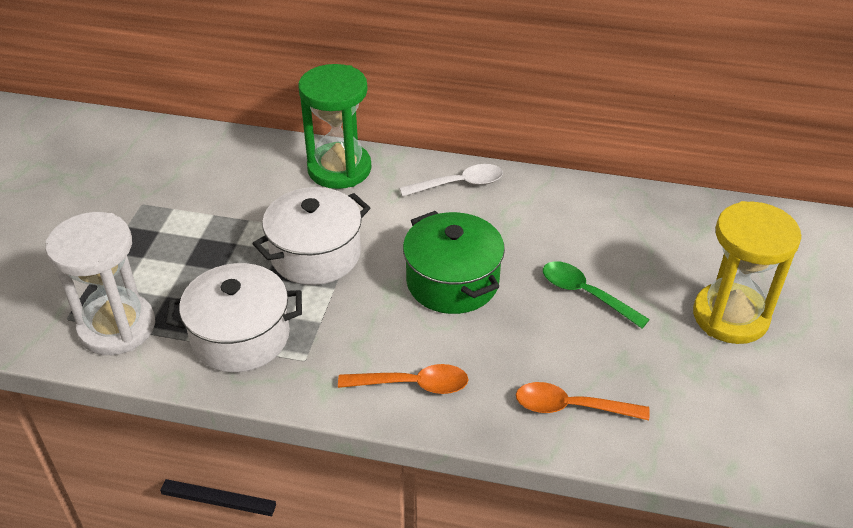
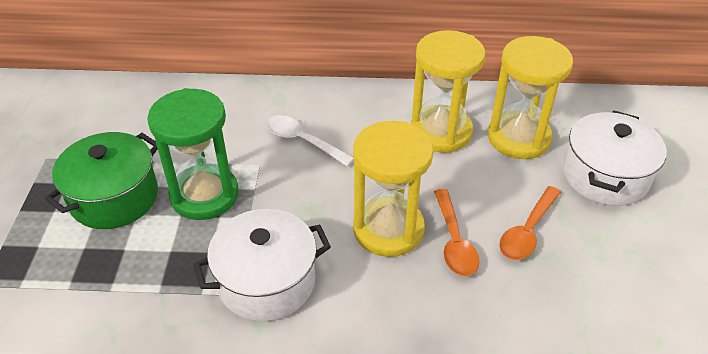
green spoon: [543,261,650,328] = 1 -> none = 0
white hourglass: [45,212,155,355] = 1 -> none = 0
yellow hourglass: [693,201,801,344] = 1 -> [353,121,433,257] [411,30,485,153] [488,36,573,159] = 3

